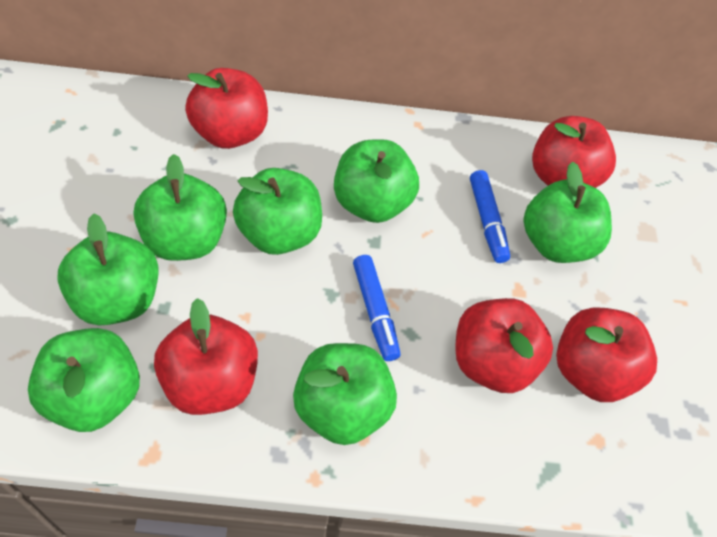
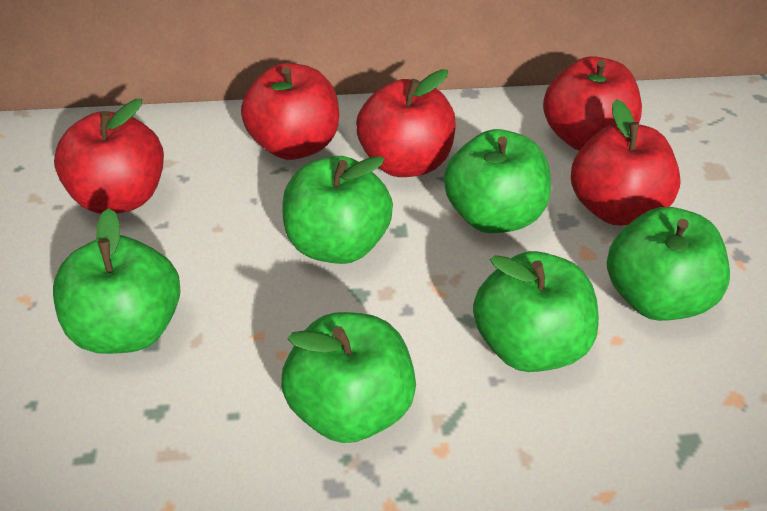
blue marker: [353,255,401,361] [470,170,510,263] = 2 -> none = 0
green apple: [28,328,140,432] [57,213,159,326] [134,154,227,261] [233,168,322,255] [293,343,397,445] [334,139,419,223] [524,162,612,263] = 7 -> [53,208,180,354] [281,312,416,443] [282,156,393,264] [444,129,551,233] [473,251,599,372] [607,207,730,321] = 6

